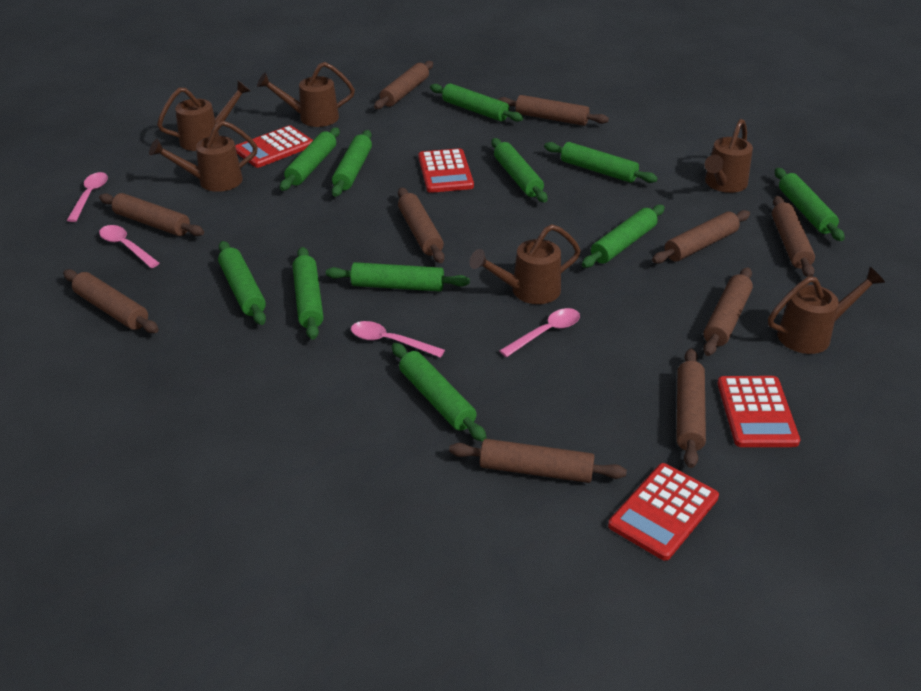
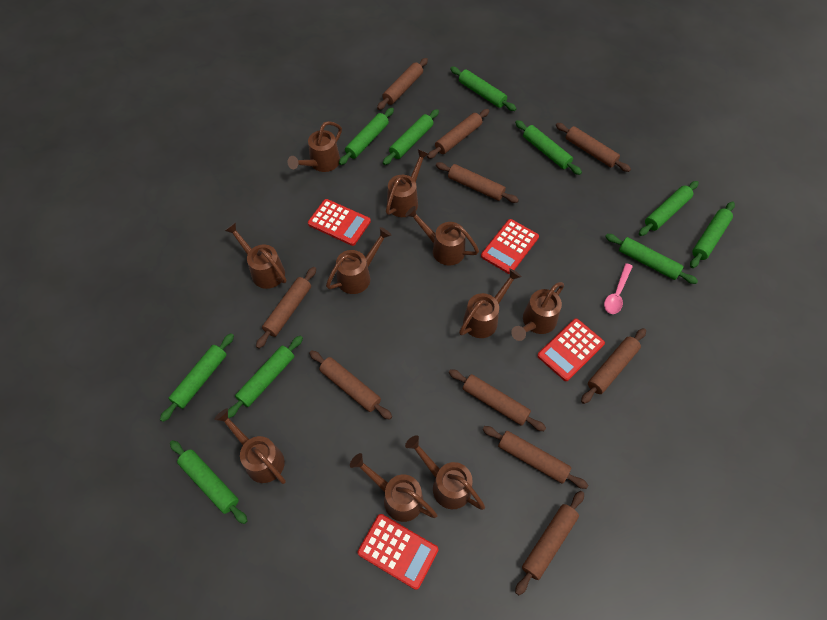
brown watering can: [149,121,258,192] [157,81,250,151] [257,62,355,127] [469,224,581,304] [705,119,753,193] [768,267,885,354] = 6 -> [214,408,286,484] [225,222,287,289] [288,121,342,172] [326,227,392,294] [350,453,437,522] [386,149,429,217] [405,206,479,265] [405,435,485,510] [459,268,522,338] [511,282,564,341] = 10
green rolling pin: [218,241,266,325] [280,128,340,191] [293,247,324,340] [326,262,470,291] [332,130,372,197] [392,343,487,441] [430,84,523,122] [491,138,548,203] [544,142,658,183] [582,205,665,268] [775,168,845,241] = 11 -> [160,333,234,422] [170,440,248,524] [228,336,303,418] [339,108,394,165] [383,109,439,165] [450,67,517,111] [515,120,582,175] [605,234,698,284] [639,181,699,236] [690,201,735,268] = 10
pink spoon: [67,172,108,222] [99,225,160,268] [351,321,445,358] [499,308,580,357] = 4 -> [604,263,633,314] = 1

